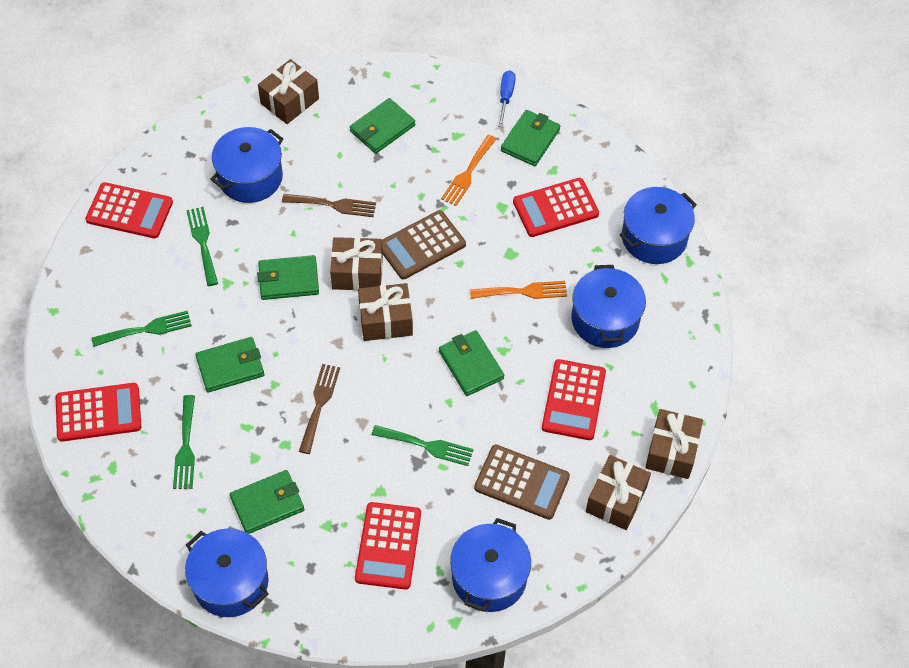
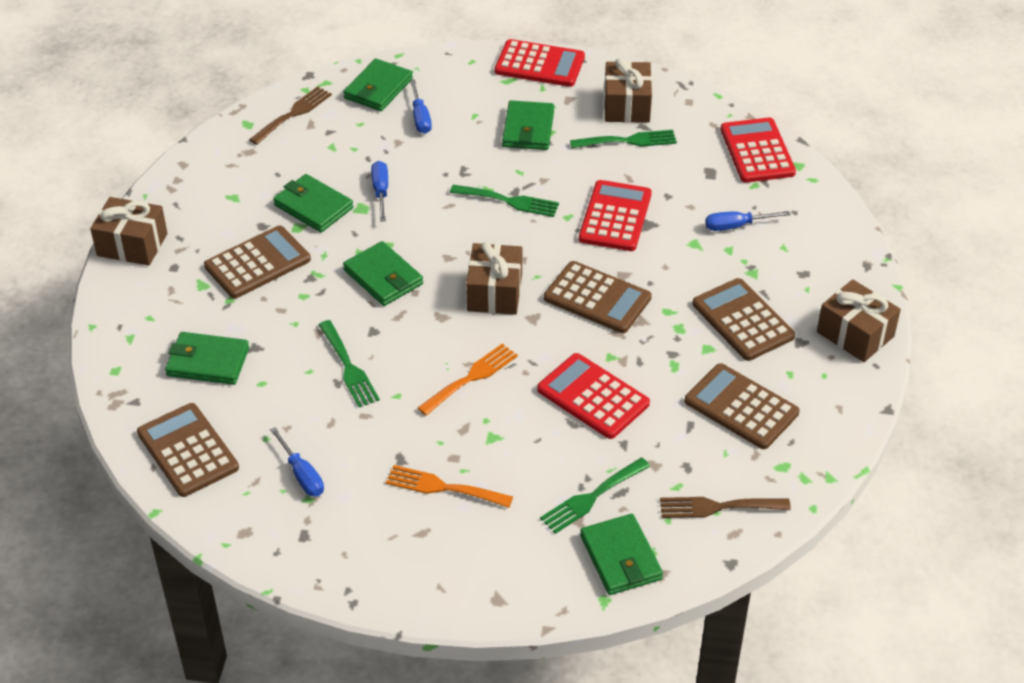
blue pot: [185,529,269,617] [210,127,284,203] [450,518,531,612] [572,265,646,348] [620,187,697,264] = 5 -> none = 0
blue screwdriver: [498,71,516,127] = 1 -> [270,427,324,497] [371,161,388,222] [410,79,432,134] [705,211,791,231] = 4
brown calculator: [382,210,466,279] [474,445,570,520] = 2 -> [137,403,239,497] [204,225,311,298] [544,261,652,333] [684,363,800,449] [692,278,795,361] = 5
brown gift: [258,59,319,124] [330,237,383,291] [358,283,413,341] [586,455,651,530] [645,409,703,479] = 5 -> [90,197,168,266] [466,242,522,315] [604,58,652,123] [817,279,901,362] = 4
red calculator: [56,383,141,442] [85,182,173,238] [355,502,421,589] [513,178,599,237] [542,359,606,440] = 5 -> [495,39,585,87] [537,353,650,439] [579,180,652,251] [720,117,796,183] = 4

